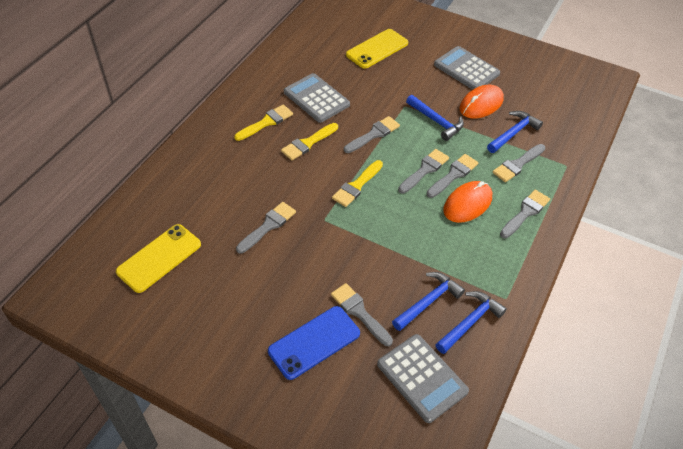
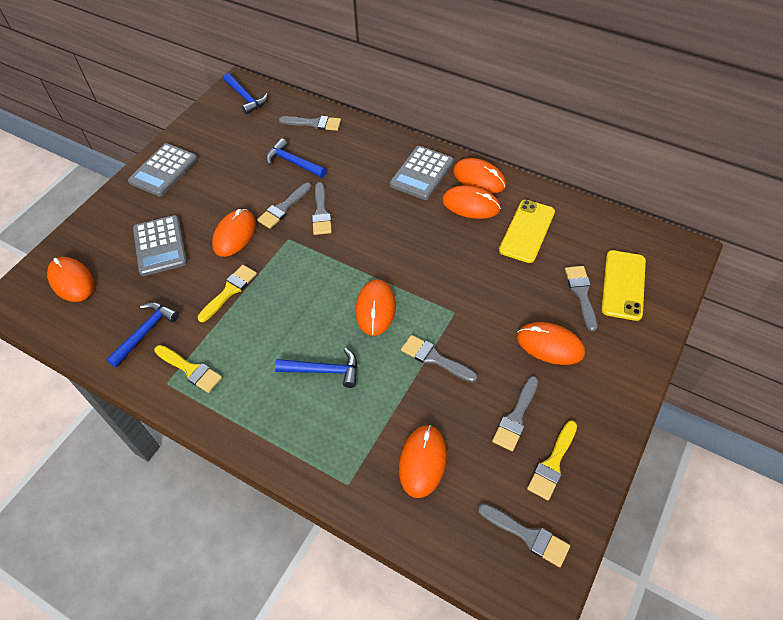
blue phone: [268,306,360,380] = 1 -> none = 0
orange mouse: [443,181,492,223] [460,85,504,118] = 2 -> [47,257,94,302] [212,209,256,257] [356,279,396,336] [399,425,447,498] [442,185,501,219] [453,158,506,193] [517,322,585,365] = 7

